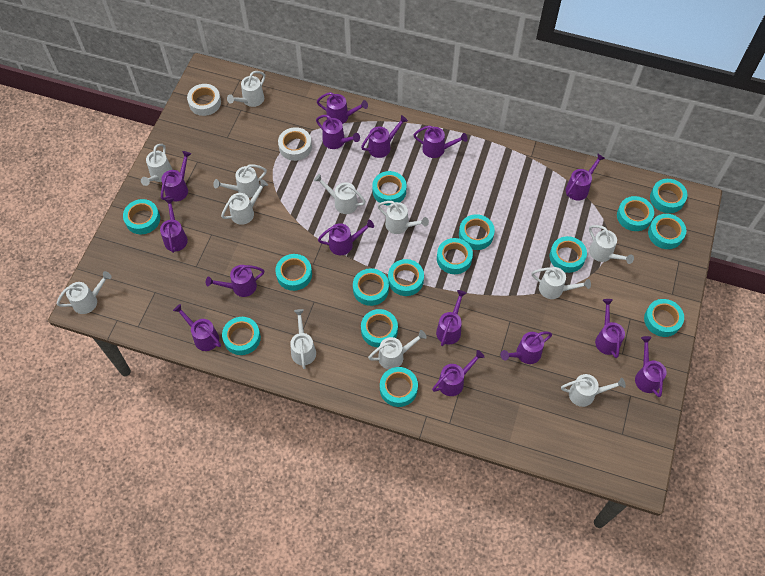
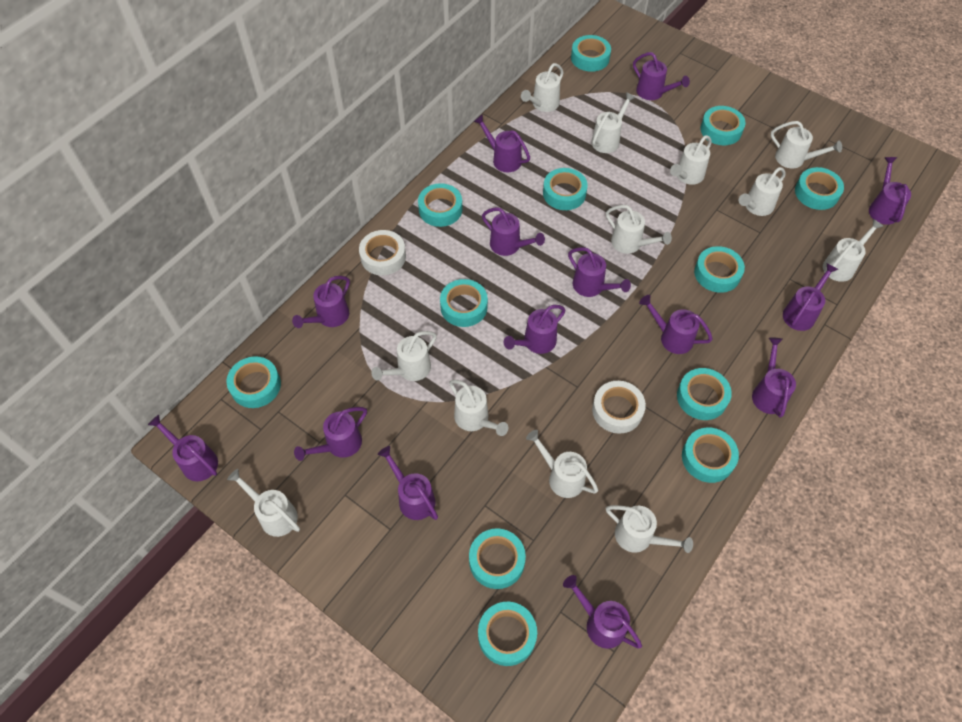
purple watering can: [160,198,188,253] [161,151,191,202] [173,304,221,351] [206,265,264,297] [316,115,360,149] [317,92,368,124] [318,220,374,255] [361,115,408,158] [414,126,468,158] [432,350,484,396] [436,290,467,346] [500,332,552,364] [566,154,605,201] [595,299,625,358] [635,336,667,397] = 15 -> [148,415,218,482] [292,276,350,328] [294,407,367,461] [378,446,438,520] [474,114,530,172] [482,207,545,256] [504,305,566,354] [563,575,642,649] [568,247,631,297] [633,52,690,100] [639,295,713,354] [752,338,796,418] [783,263,839,331] [869,157,911,225] = 14
turquoise tape: [123,199,160,234] [222,317,261,355] [275,254,312,291] [353,268,389,306] [361,309,398,347] [372,171,407,206] [380,367,418,407] [388,259,424,296] [437,238,473,274] [459,214,495,250] [549,236,587,273] [617,196,654,231] [644,299,684,337] [648,214,686,249] [650,179,688,213] = 15 -> [227,356,281,408] [418,183,463,227] [440,279,488,327] [469,528,526,589] [478,602,537,666] [543,168,588,210] [571,35,611,72] [677,368,732,420] [682,428,739,483] [694,246,745,293] [701,106,745,145] [795,167,844,210] = 12

